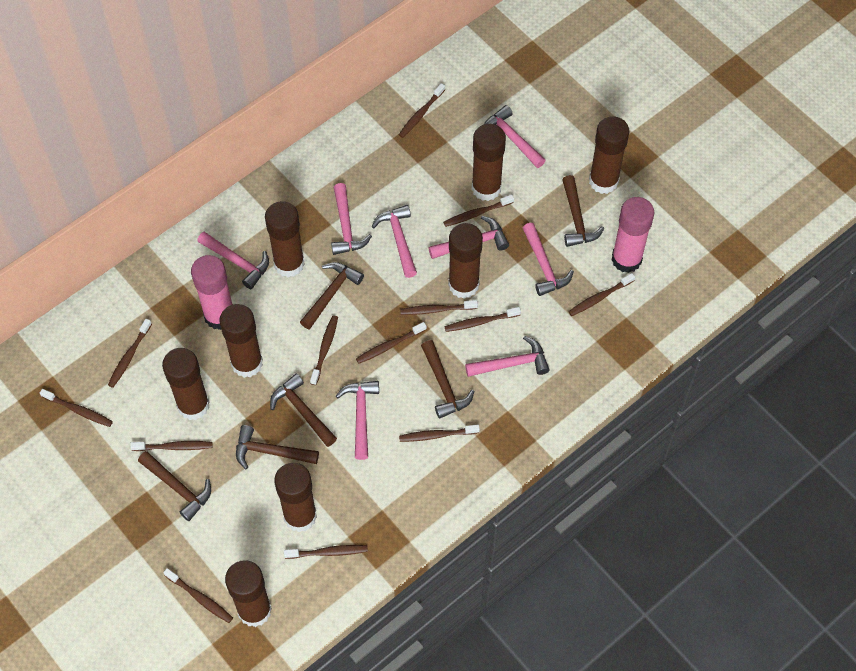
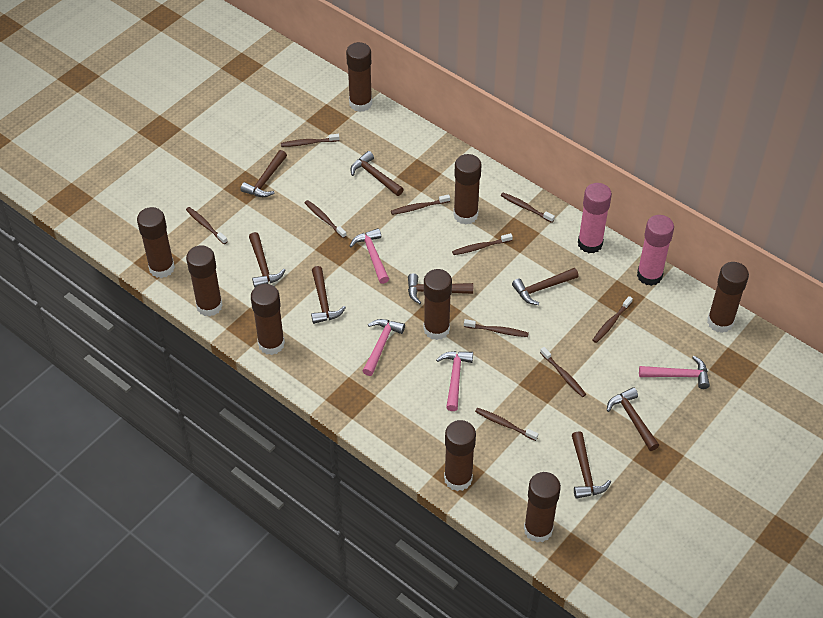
brown glue stick: [162,348,210,420] [219,304,263,378] [225,560,272,627] [265,201,305,277] [274,463,317,532] [448,223,483,299] [471,124,506,201] [589,116,630,194] = 8 -> [137,207,175,278] [186,245,223,317] [251,284,285,355] [346,42,372,112] [424,269,452,340] [444,420,476,491] [453,154,481,225] [524,472,561,543] [707,262,749,333] = 9
brown hammer: [138,451,211,521] [236,425,319,469] [270,373,337,447] [300,262,364,330] [421,340,475,419] [562,175,604,247] = 6 -> [240,150,287,197] [249,232,285,288] [311,266,346,324] [350,151,404,196] [408,273,473,304] [512,268,579,305] [572,431,611,499] [607,387,659,451] = 8
brown toothbrush: [40,389,113,427] [108,319,152,388] [130,441,213,451] [163,568,233,623] [284,545,368,559] [310,316,338,385] [356,322,427,364] [399,83,445,138] [399,424,480,442] [400,300,478,315] [443,194,514,227] [444,307,521,332] [568,273,635,316] = 13 -> [186,207,228,244] [281,134,340,147] [305,200,347,238] [391,194,450,215] [452,233,513,255] [464,319,529,337] [475,408,538,441] [501,192,555,223] [540,347,586,397] [593,296,633,343] = 10
pink hammer: [197,232,269,289] [331,183,372,255] [336,381,379,460] [372,205,417,278] [428,216,509,259] [465,336,549,377] [484,105,546,168] [523,223,574,296] = 8 -> [350,228,389,284] [363,319,405,376] [436,351,473,411] [639,356,710,389] = 4

